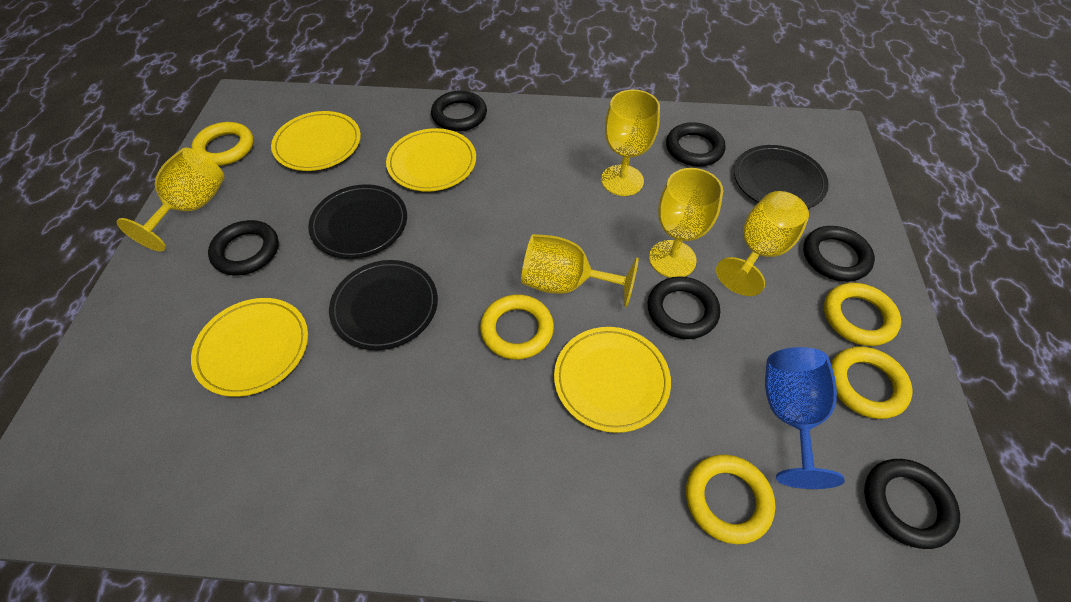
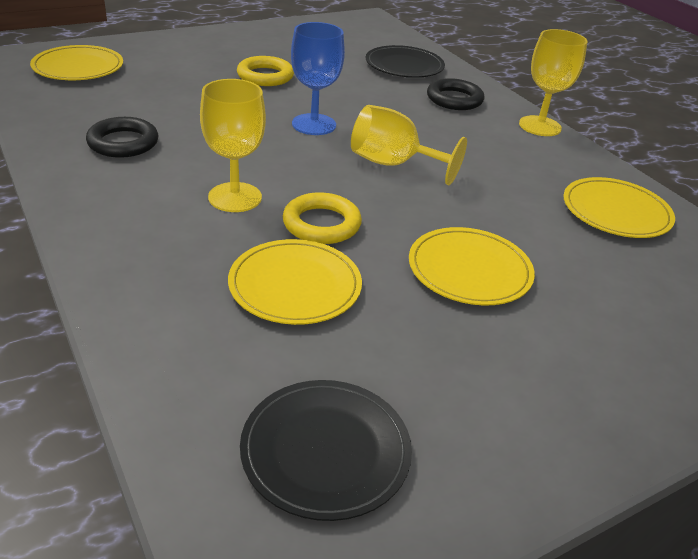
black plate: [308,184,407,259] [329,260,438,350] [734,145,829,209] = 3 -> [240,380,412,521] [365,45,445,77] = 2
black ring: [208,220,279,275] [431,91,487,132] [648,276,720,339] [666,122,725,167] [803,226,875,282] [864,459,960,549] = 6 -> [86,117,159,158] [427,78,484,110] = 2
yellow goblet: [116,148,224,252] [521,234,639,307] [601,90,660,196] [649,168,723,278] [716,191,809,296] = 5 -> [200,79,266,212] [351,105,467,185] [519,29,588,136] = 3
yellow ring: [191,122,254,166] [480,294,554,360] [686,455,775,544] [824,283,901,346] [831,346,912,419] = 5 -> [237,56,294,86] [283,192,362,244] = 2

